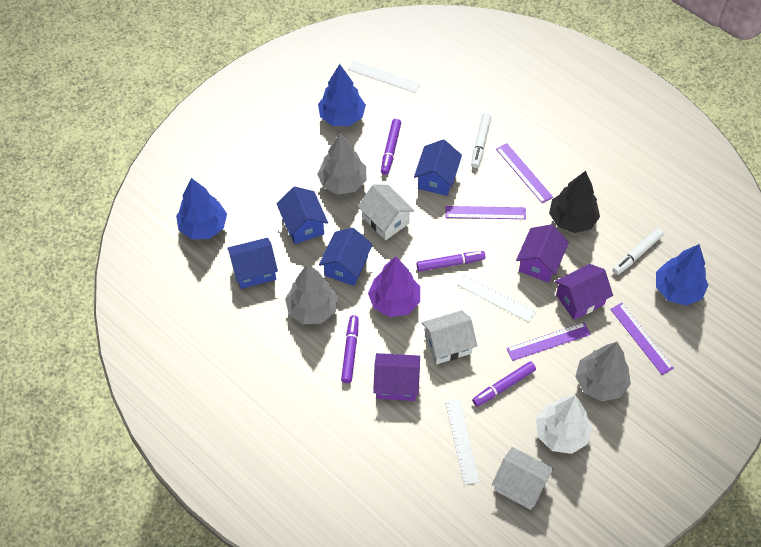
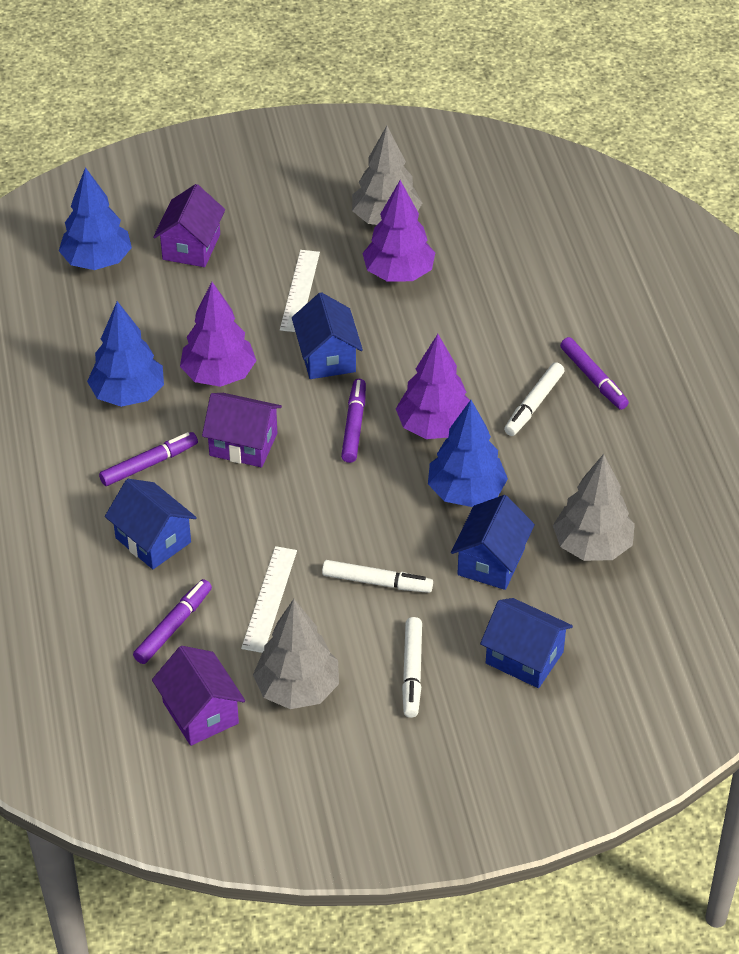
black tree: [549,171,600,233] = 1 -> none = 0
purple ruler: [446,206,526,219] [496,143,553,204] [507,322,591,361] [610,303,674,375] = 4 -> none = 0
purple tree: [368,256,420,317] = 1 -> [180,282,257,387] [362,180,435,282] [396,334,470,439] = 3
white house: [358,184,414,240] [422,310,477,365] [492,447,554,510] = 3 -> none = 0
white marker: [471,113,491,168] [612,228,664,275] = 2 -> [322,560,433,593] [402,617,422,718] [504,362,564,436] = 3
white ruler: [348,61,421,93] [445,399,480,485] [456,274,536,322] = 3 -> [241,546,297,653] [280,250,320,332] = 2
white tree: [536,395,592,454] = 1 -> none = 0

